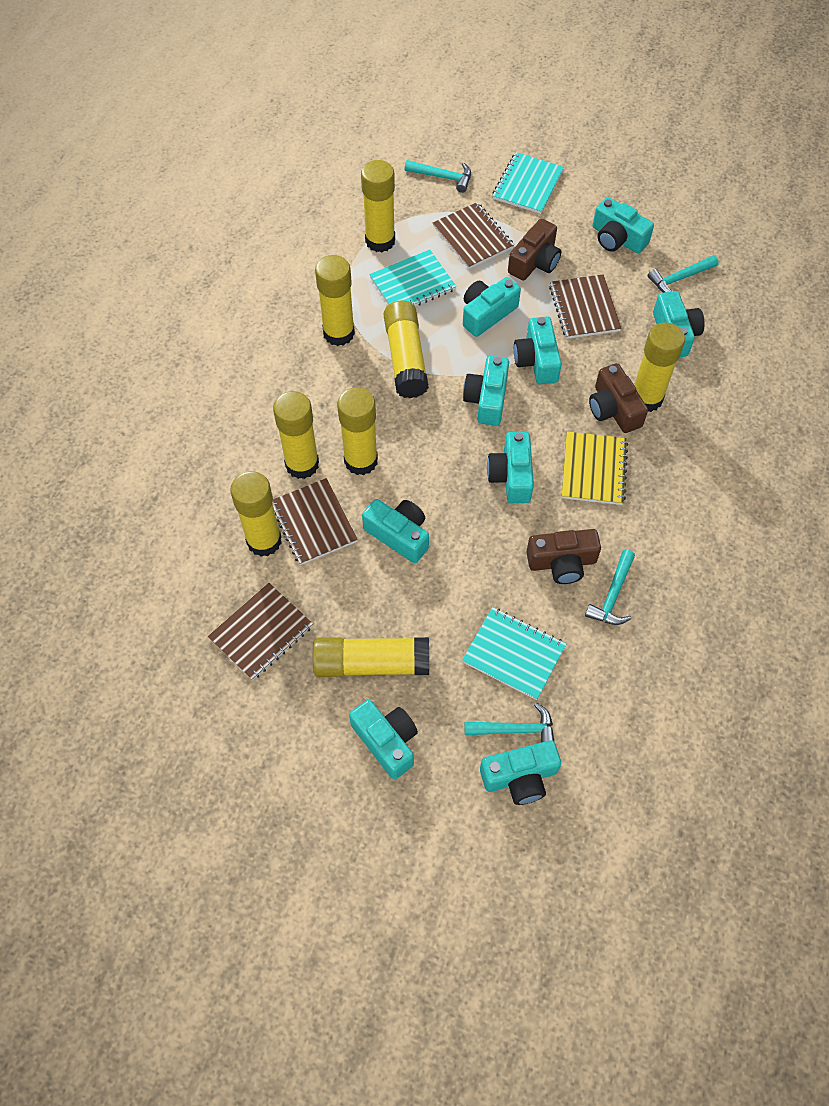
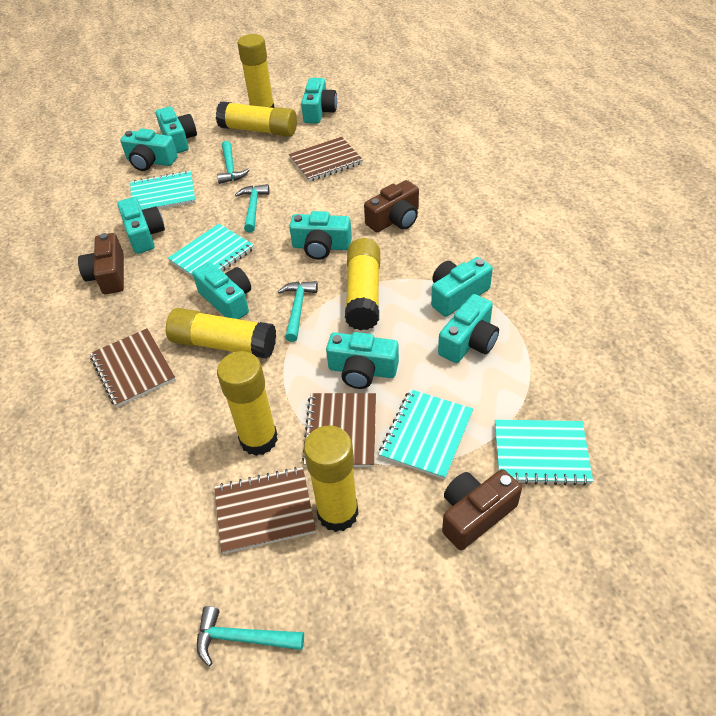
turquoise notebook: [369,249,456,306] [462,607,566,700] [492,152,564,214] = 3 -> [130,171,196,210] [168,224,254,278] [379,389,473,480] [495,419,593,486] = 4
yellow glue stick: [230,471,282,557] [273,391,319,479] [313,637,429,677] [315,255,355,346] [337,387,378,475] [361,160,395,252] [384,300,429,398] [634,322,685,412] = 8 -> [166,308,276,359] [216,101,297,137] [217,351,278,456] [237,34,274,108] [304,425,359,532] [345,238,380,330] = 6
yellow notebook: [562,432,628,505] = 1 -> none = 0

